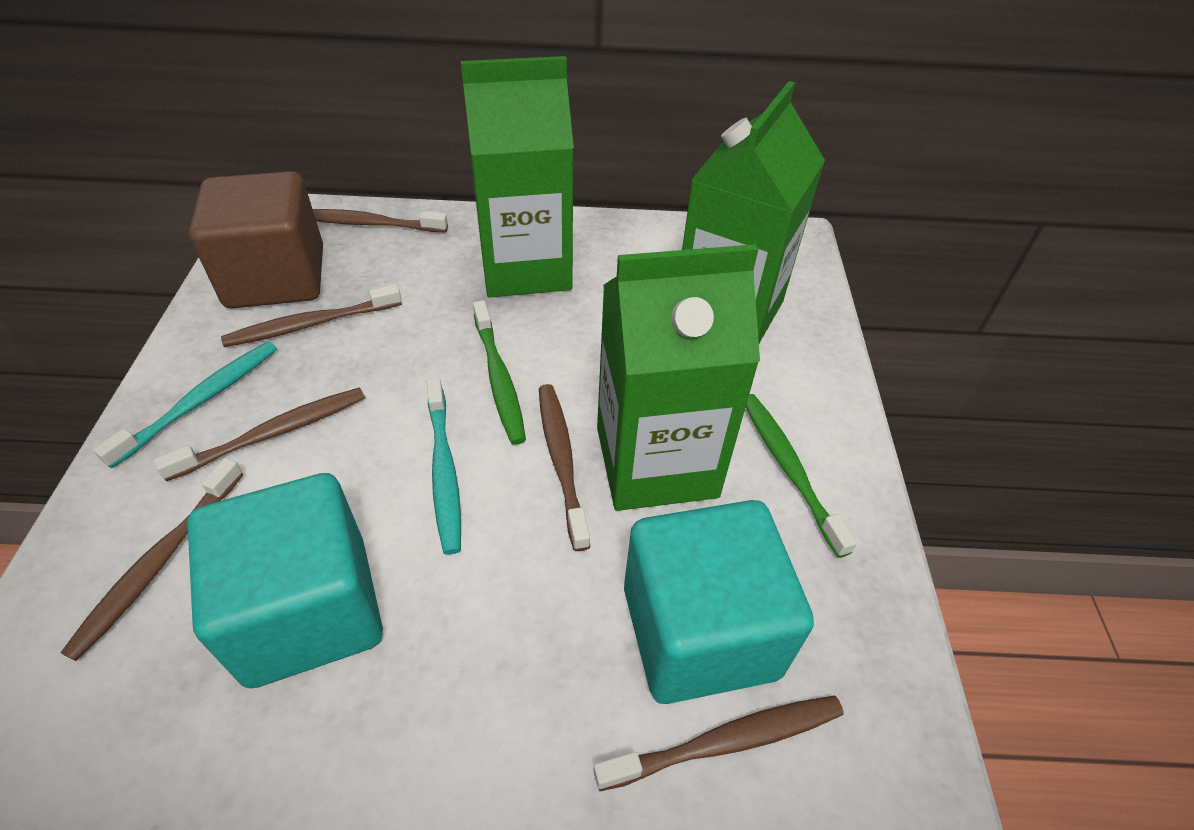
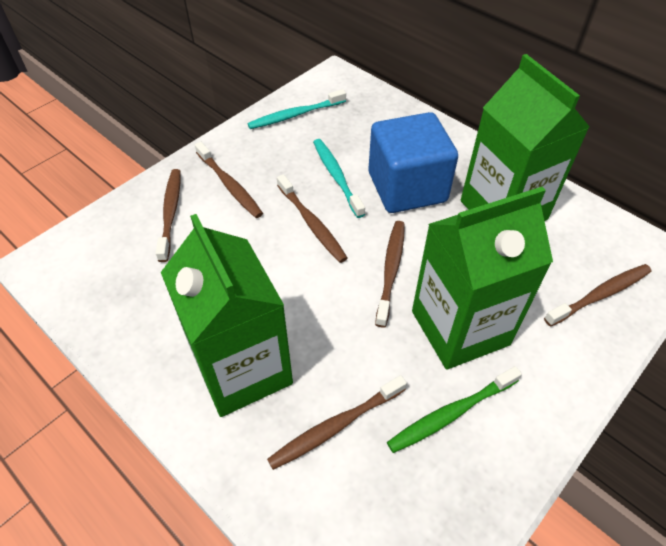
blue cube: none = 0 -> [369,112,458,213] = 1
brown cube: [189,171,323,309] = 1 -> none = 0
green toothbrush: [473,300,526,445] [746,394,857,558] = 2 -> [387,366,522,453] = 1
turquoise cube: [187,473,383,688] [624,500,814,704] = 2 -> none = 0

